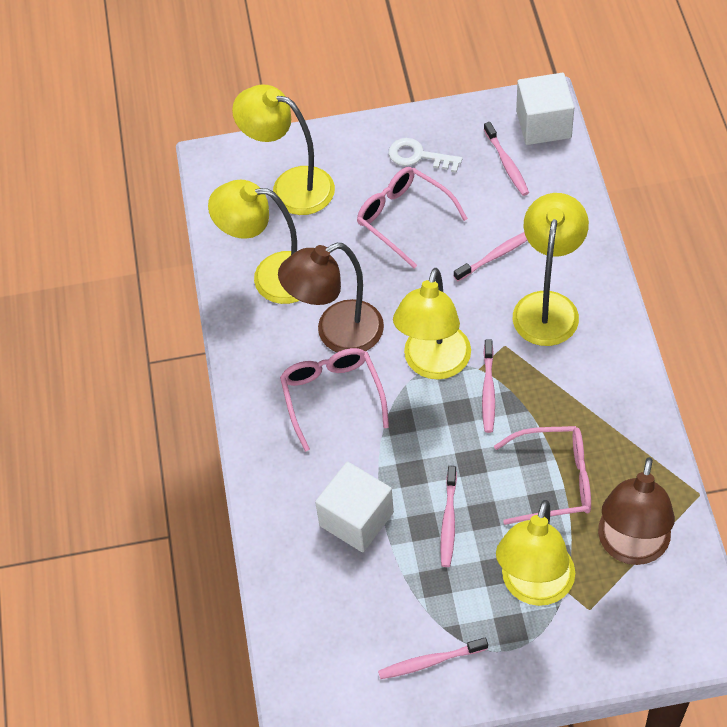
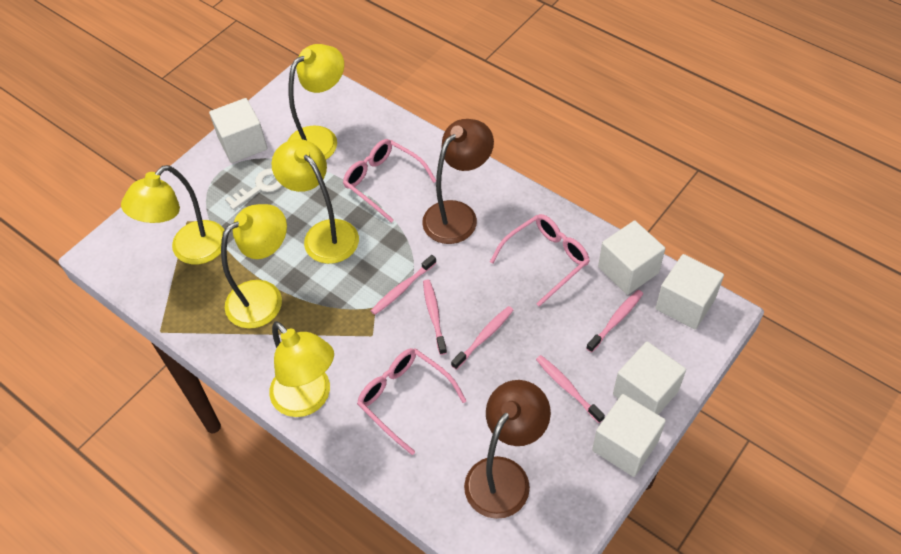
white cube: [315,462,394,552] [516,73,574,145] = 2 -> [209,98,267,163] [592,394,666,477] [598,221,665,295] [613,341,686,415] [656,254,724,330] = 5

